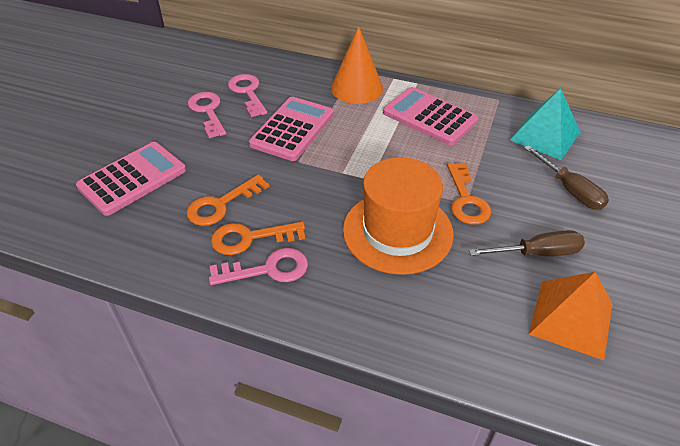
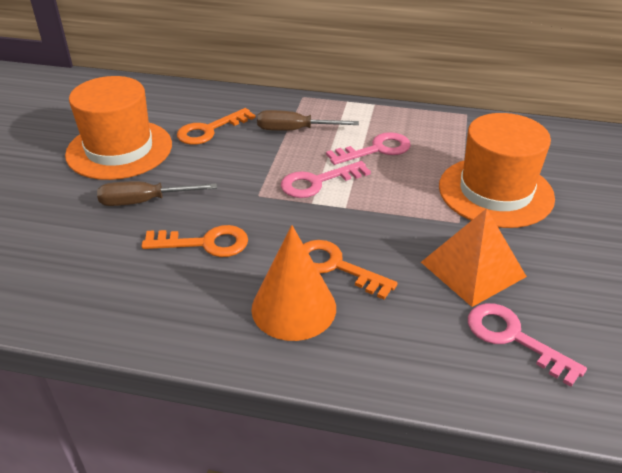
orange hat: [343,157,454,275] = 1 -> [65,76,172,180] [439,113,555,228] = 2
pink calculator: [76,142,186,216] [249,97,334,161] [383,87,478,145] = 3 -> none = 0
turquoise pyramid: [510,88,580,160] = 1 -> none = 0

